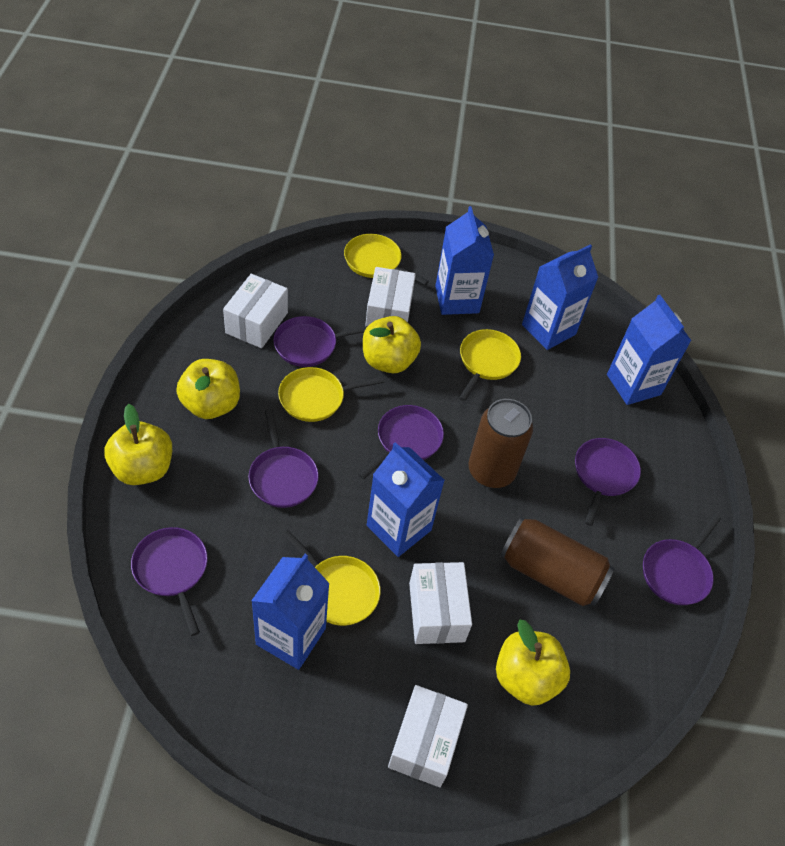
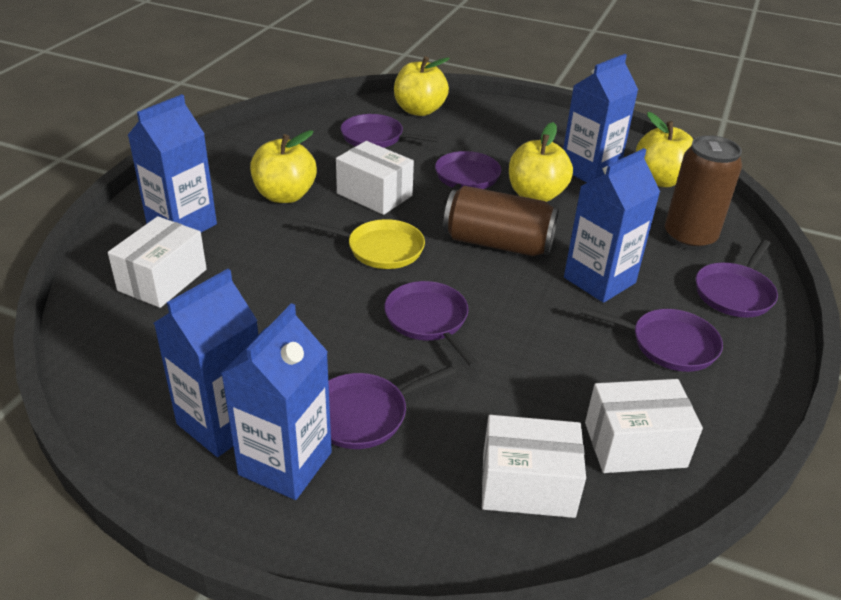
yellow pan: [278,367,384,422] [282,530,381,626] [344,234,429,285] [459,329,521,401] = 4 -> [303,219,425,269] = 1

